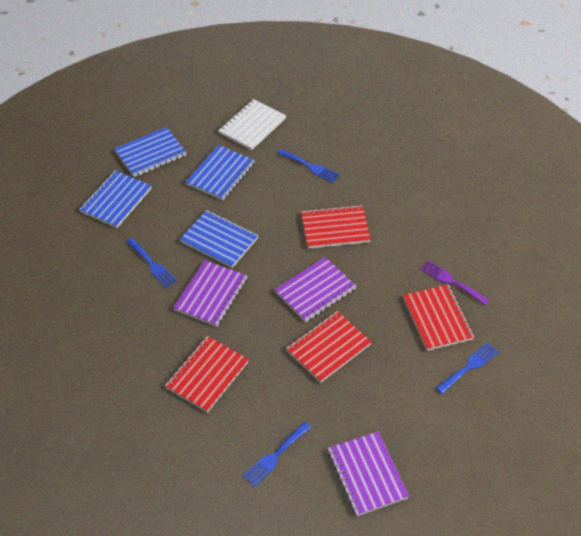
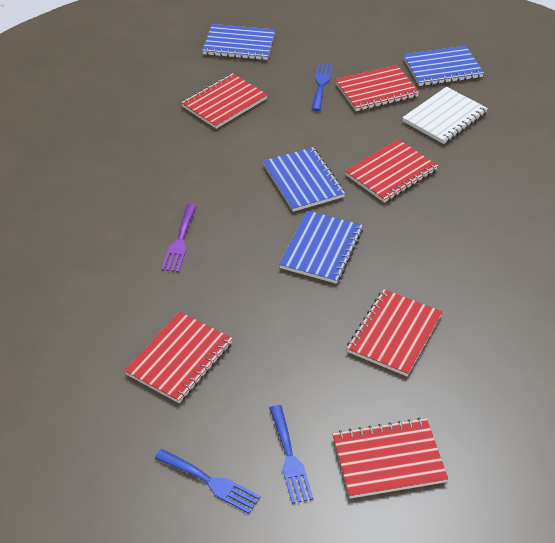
blue fork: [126,238,177,288] [243,422,311,487] [277,149,340,183] [436,342,499,394] = 4 -> [155,449,261,514] [269,405,313,504] [312,63,333,111] = 3
purple notebook: [173,260,247,327] [274,257,356,322] [328,431,409,516] = 3 -> none = 0
red notebook: [165,336,249,412] [286,311,372,383] [301,205,371,249] [403,284,474,351] = 4 -> [124,312,233,403] [181,73,268,129] [333,418,448,499] [335,65,420,111] [345,139,438,203] [347,289,442,376] = 6

